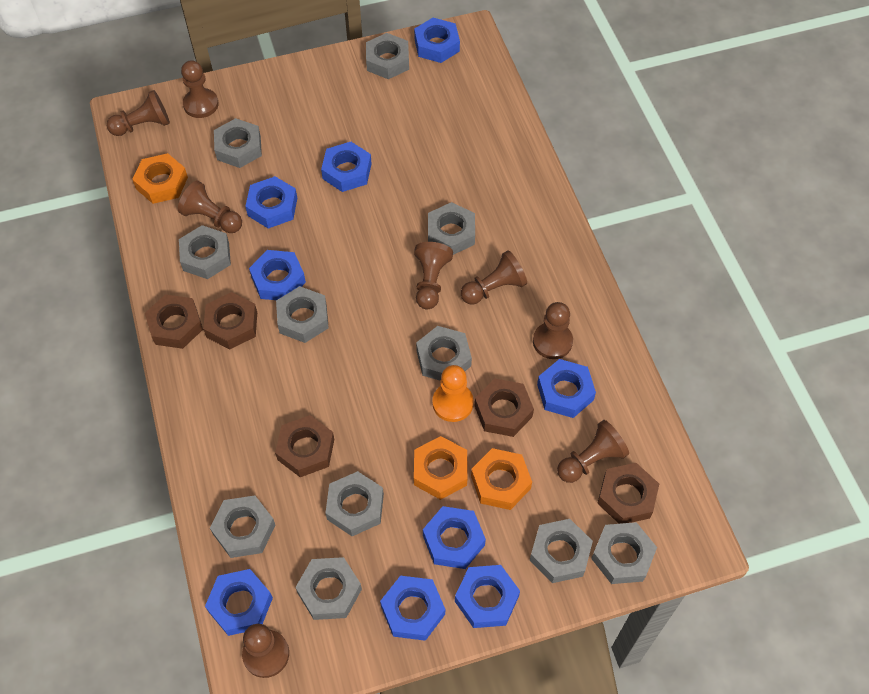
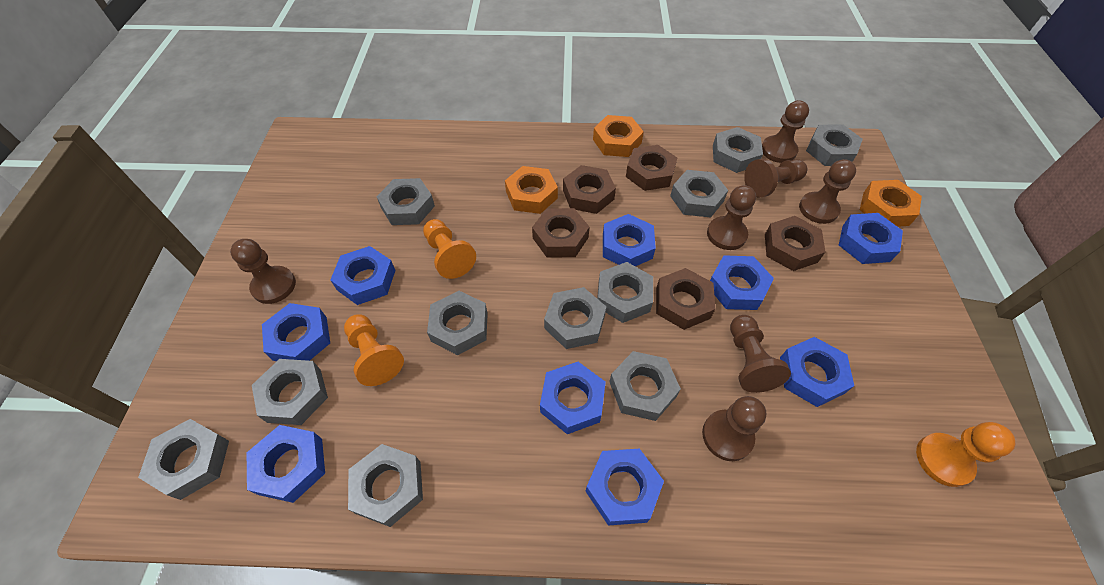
brown pawn: [107,90,170,136] [178,181,242,233] [181,60,219,118] [242,624,289,678] [414,242,453,309] [461,250,527,305] [533,302,573,359] [557,420,629,483] = 8 -> [230,239,296,304] [702,396,767,461] [707,185,756,250] [730,315,791,393] [744,159,807,198] [762,100,809,163] [799,159,856,224] = 7
orange pawn: [432,365,474,422] = 1 -> [344,314,404,386] [423,219,476,279] [916,422,1015,487] = 3

